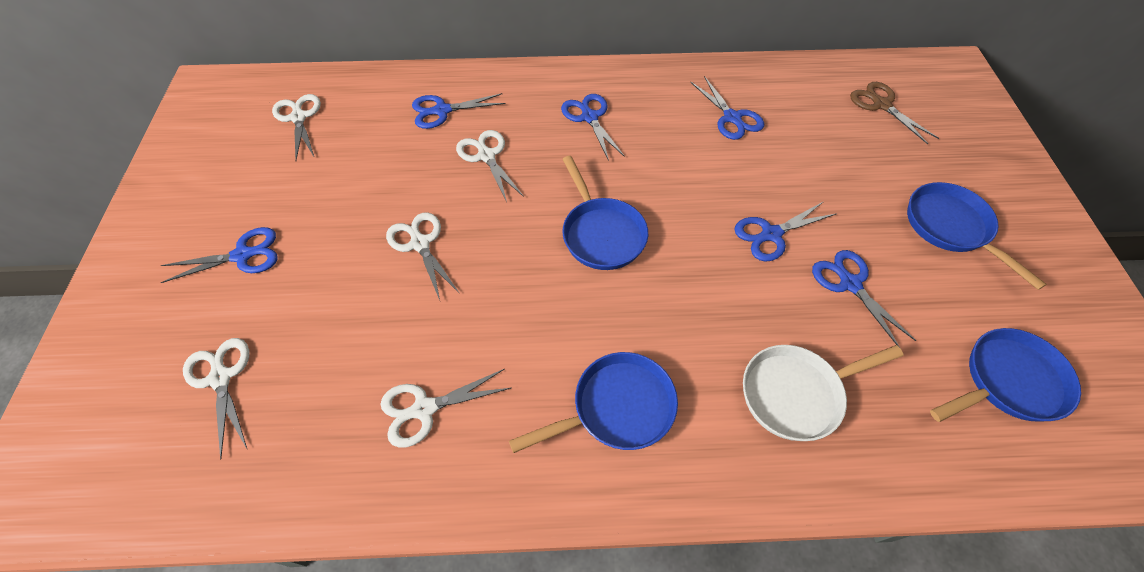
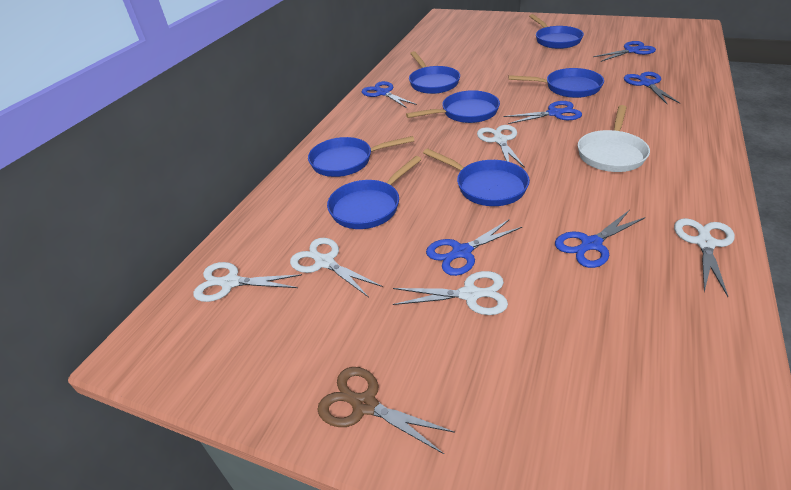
blue pan: [509,352,678,453] [562,156,648,270] [907,182,1047,290] [930,328,1081,422] = 4 -> [308,136,414,177] [327,156,422,229] [406,90,500,123] [409,51,460,94] [423,148,530,206] [508,68,604,98] [529,14,584,49] = 7

